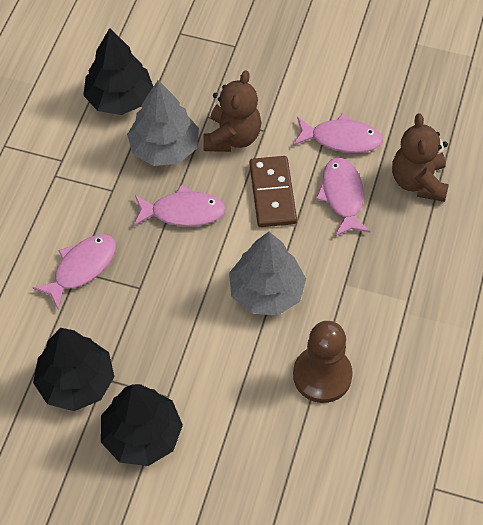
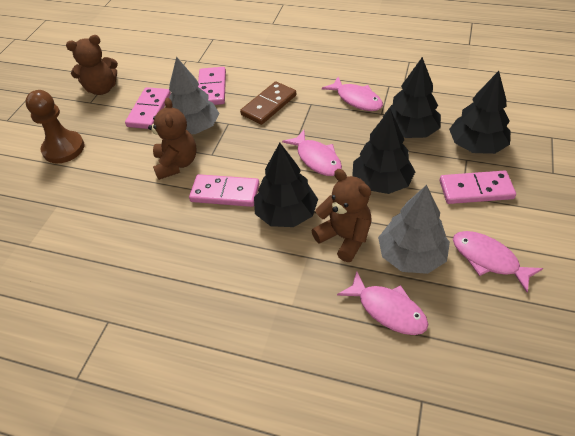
black tree: [33,328,114,411] [83,28,153,115] [101,384,183,466] = 3 -> [254,143,318,227] [352,109,415,194] [383,57,441,138] [449,71,510,154] = 4
brown teddy bear: [203,70,261,152] [392,113,449,202] = 2 -> [66,35,118,95] [148,98,197,180] [312,169,372,262] = 3
pink domino: none = 0 -> [125,87,171,129] [189,174,259,207] [198,67,226,105] [440,170,516,204] = 4

